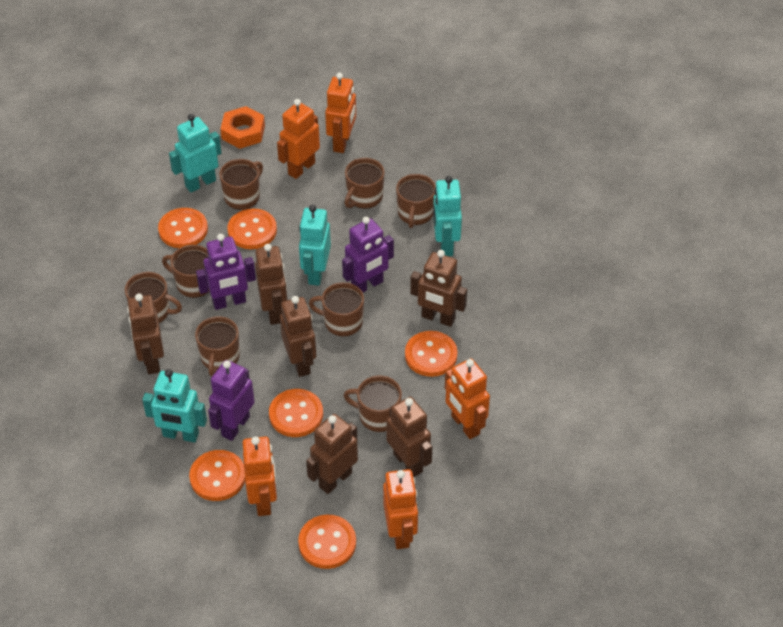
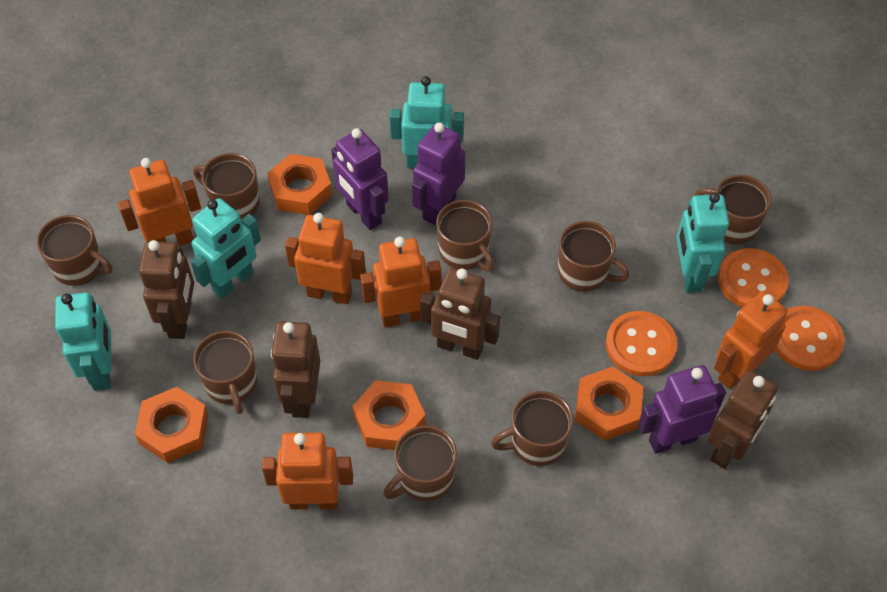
brown robot: [127,293,164,374] [255,244,287,325] [280,296,316,377] [306,414,358,494] [386,397,432,477] [410,250,467,327] = 6 -> [139,240,194,339] [271,321,320,418] [420,268,500,360] [708,370,778,469] = 4
orange button: [158,208,208,248] [189,450,245,501] [227,209,277,249] [269,389,323,437] [298,515,356,569] [405,331,458,377] = 6 -> [605,311,677,376] [718,248,789,308] [775,306,844,371] = 3
orange nut: [220,106,265,149] = 1 -> [135,387,209,463] [267,154,332,215] [352,380,426,450] [575,366,643,441] = 4

